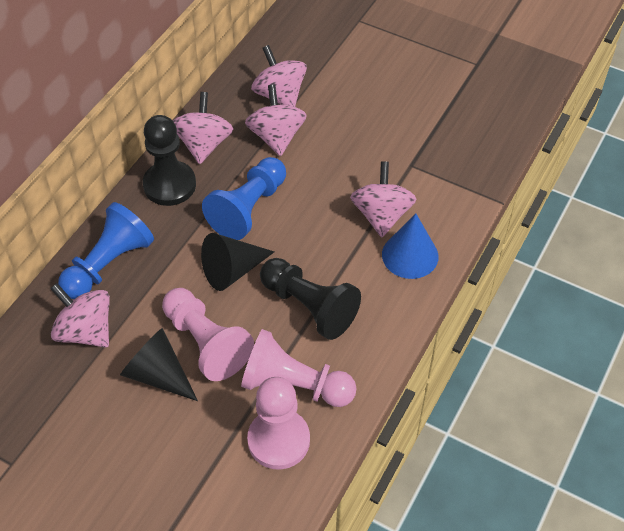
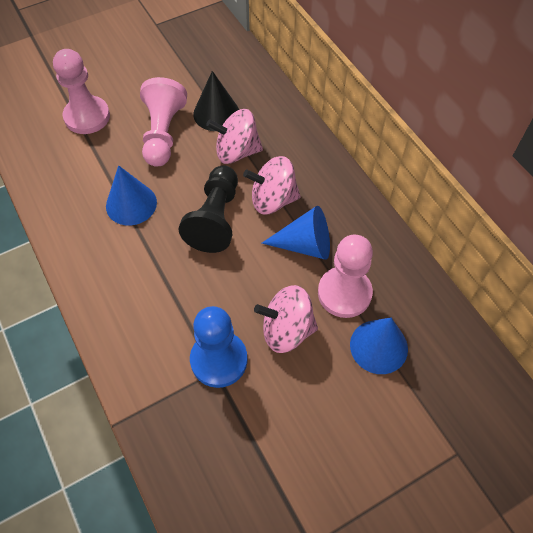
black cone: [120,328,198,401] [201,233,274,291] = 2 -> [193,71,239,131] = 1
black pawn: [143,115,196,206] [260,258,361,340] = 2 -> [179,165,238,253] = 1
blue cone: [382,214,439,279] = 1 -> [106,165,157,225] [262,206,330,260] [350,318,408,374] = 3
blue pawn: [58,202,154,299] [202,157,286,240] = 2 -> [190,306,248,388] = 1
pink spinning top: [50,283,110,348] [173,92,233,164] [245,84,307,156] [251,45,307,107] [350,162,416,237] = 5 -> [206,109,263,164] [243,156,301,215] [254,285,318,353] = 3

